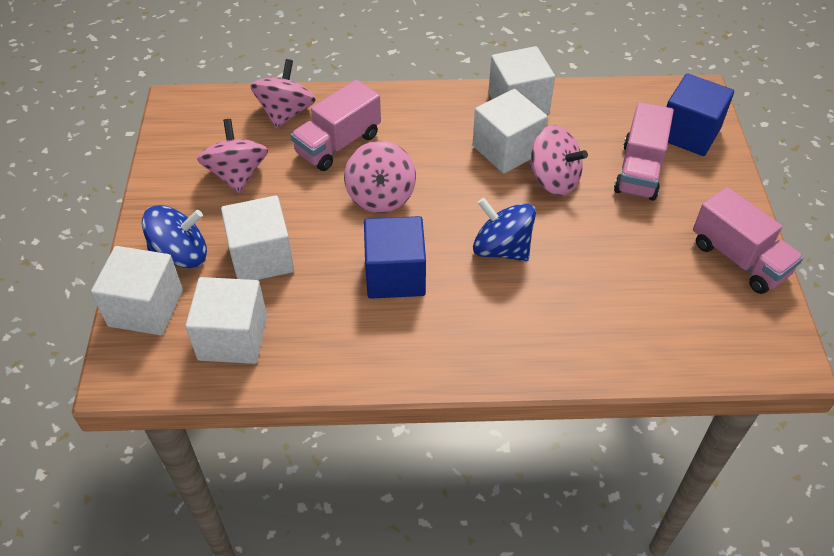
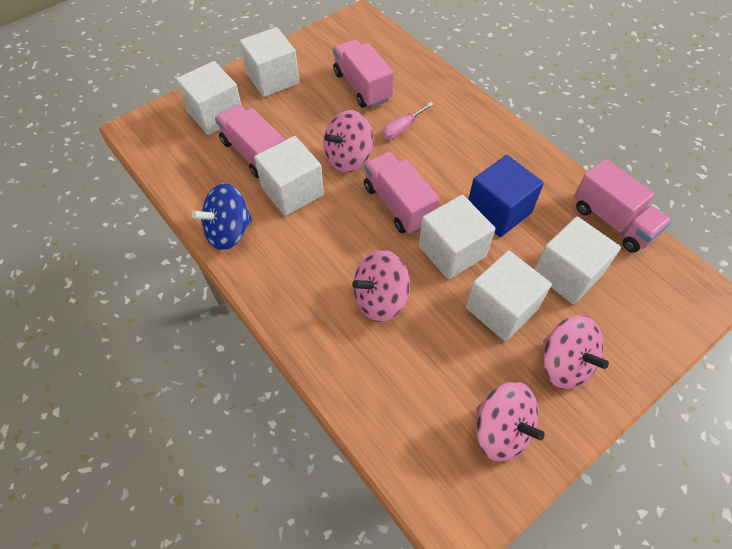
blue cube: [364,216,426,299] [666,74,734,156] = 2 -> [468,155,544,237] = 1
blue spinning top: [142,205,207,268] [473,198,536,261] = 2 -> [192,183,252,250] = 1
pink screwdriver: none = 0 -> [382,102,434,139] = 1
pink truck: [291,79,381,171] [614,102,674,201] [693,187,804,294] = 3 -> [215,104,285,178] [333,39,394,108] [364,152,440,234] [574,159,672,253] = 4
white cube: [91,246,183,335] [185,277,267,364] [221,195,294,280] [473,89,547,174] [488,46,555,114] = 5 -> [176,61,242,135] [240,27,299,97] [254,136,324,216] [419,195,495,279] [466,251,552,341] [534,216,621,304] = 6

